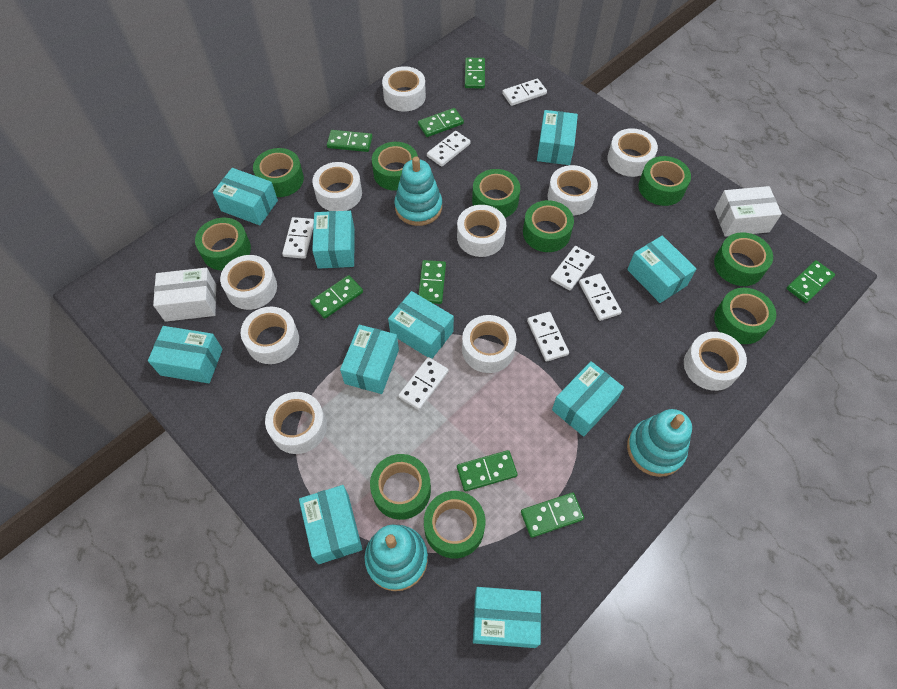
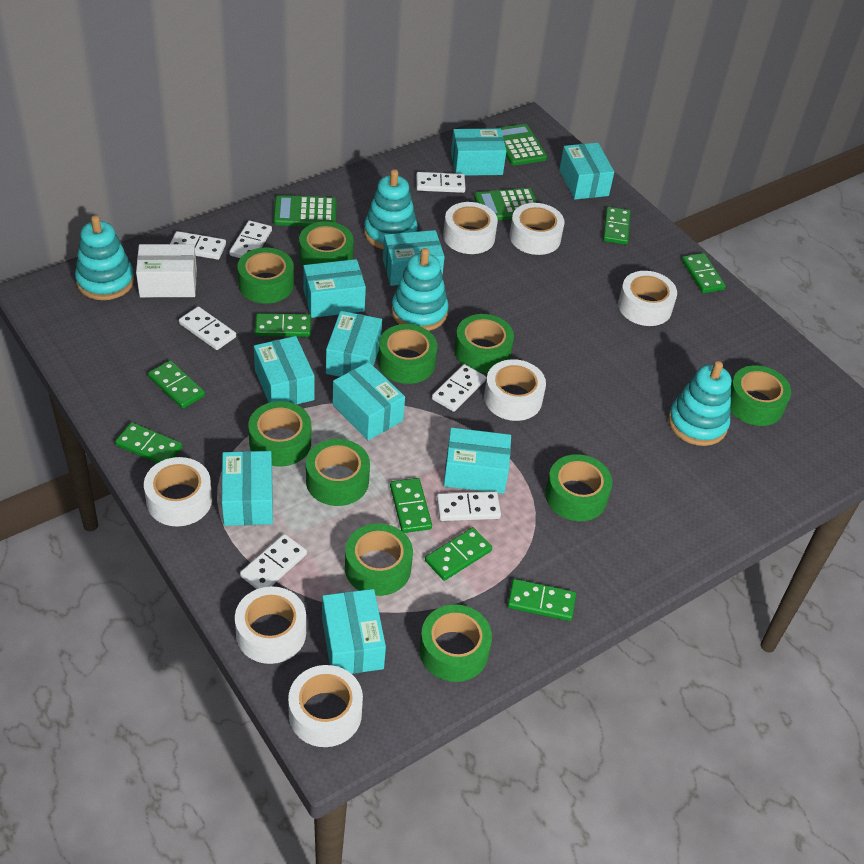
green calculator: none = 0 -> [273,195,337,226] [474,188,537,220] [494,124,547,166] = 3
turquoise stacking toy: [365,525,428,591] [394,156,442,226] [627,409,692,477] = 3 -> [75,215,134,300] [364,169,418,249] [391,248,449,331] [668,361,731,446] = 4
white box: [153,268,216,322] [714,186,782,237] = 2 -> [136,244,197,297] = 1
white tape: [220,255,277,310] [241,307,299,364] [265,392,327,454] [312,162,362,211] [382,66,426,112] [457,205,506,257] [462,315,516,373] [548,165,598,215] [607,128,658,177] [684,332,747,391] = 10 -> [144,457,212,527] [235,586,306,664] [288,665,363,747] [443,202,498,254] [484,359,546,421] [509,203,564,255] [618,271,677,326] = 7

